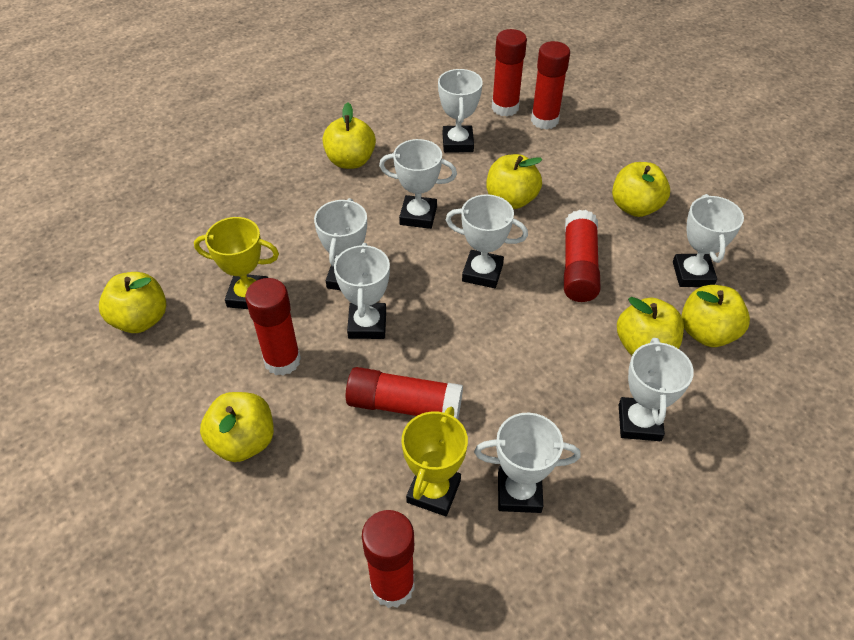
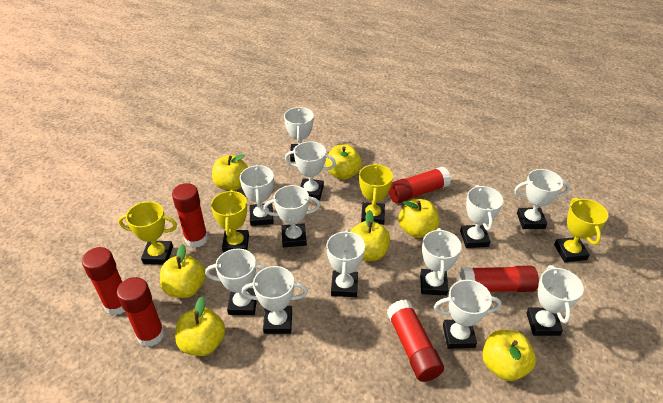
white trophy: [314,198,367,290] [334,243,390,339] [379,139,457,229] [438,69,483,153] [446,194,528,288] [474,413,581,513] [619,338,694,441] [673,194,744,287] = 8 -> [205,248,265,315] [240,165,274,226] [242,266,308,334] [263,185,320,247] [284,107,314,162] [285,141,336,200] [326,230,365,297] [420,228,462,296] [434,280,501,349] [460,185,503,248] [514,169,570,229] [526,265,584,336] = 12
yellow trophy: [194,217,279,309] [402,407,468,516] = 2 -> [118,201,177,265] [211,190,249,253] [359,164,393,225] [554,198,609,262] = 4

